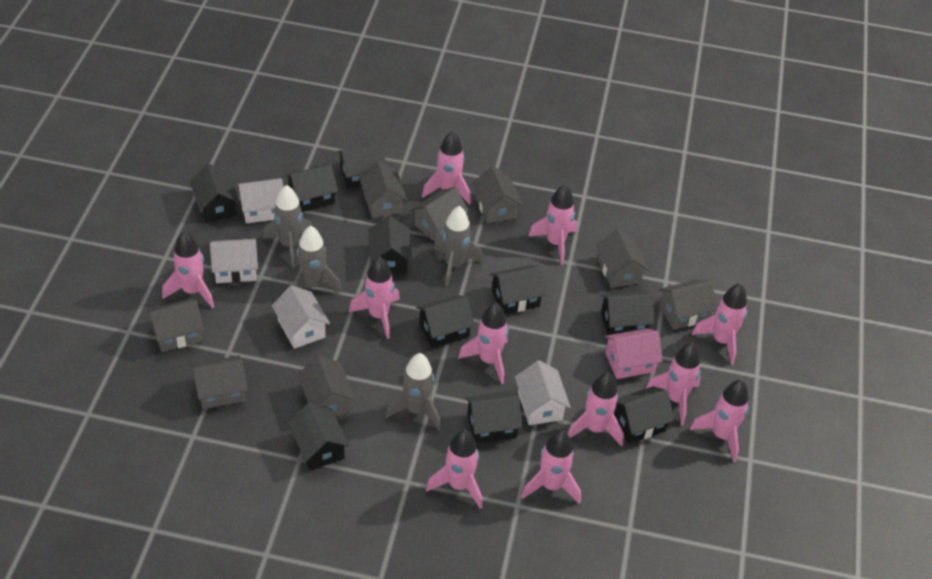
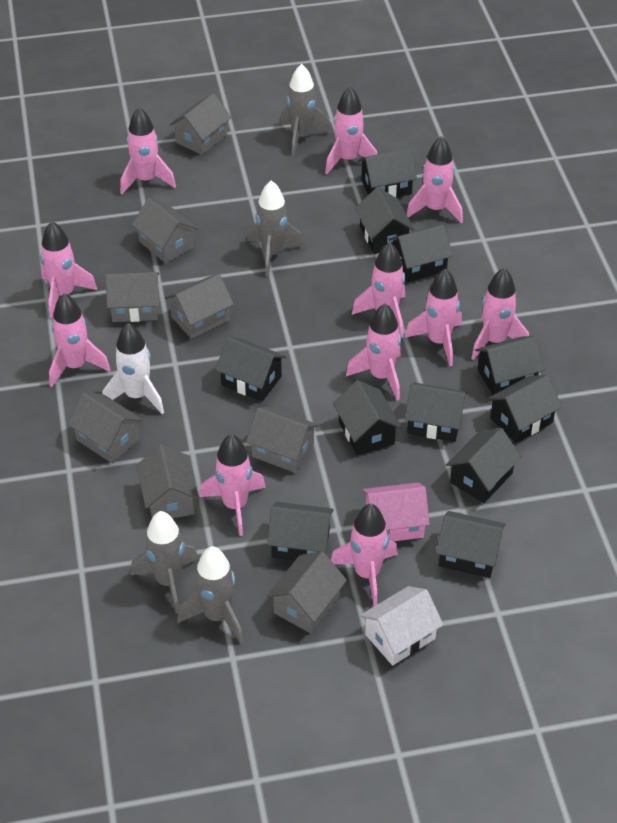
black house: [190,164,240,222] [285,164,338,212] [288,403,350,471] [337,144,386,189] [368,216,412,274] [416,295,475,348] [465,391,523,443] [490,265,546,314] [601,291,654,335] [614,386,675,444] = 10 -> [215,337,286,402] [267,502,334,561] [333,380,402,456] [355,187,415,254] [358,148,417,197] [388,224,453,282] [405,383,468,442] [436,511,506,578] [446,428,521,503] [475,336,545,395] [487,375,562,443] = 11
white house: [210,238,258,283] [237,178,283,224] [272,285,330,349] [515,361,571,425] = 4 -> [360,586,444,666] = 1
white rocket: none = 0 -> [103,323,164,414] = 1

